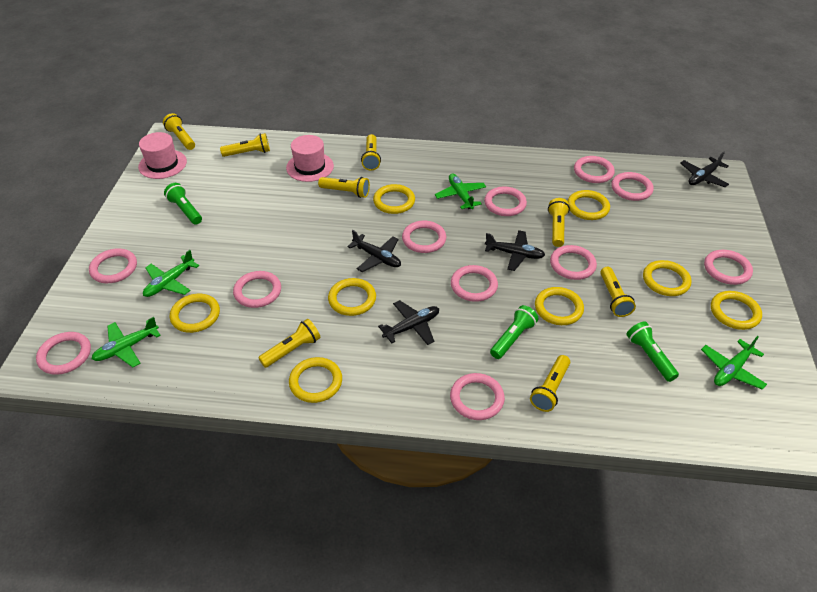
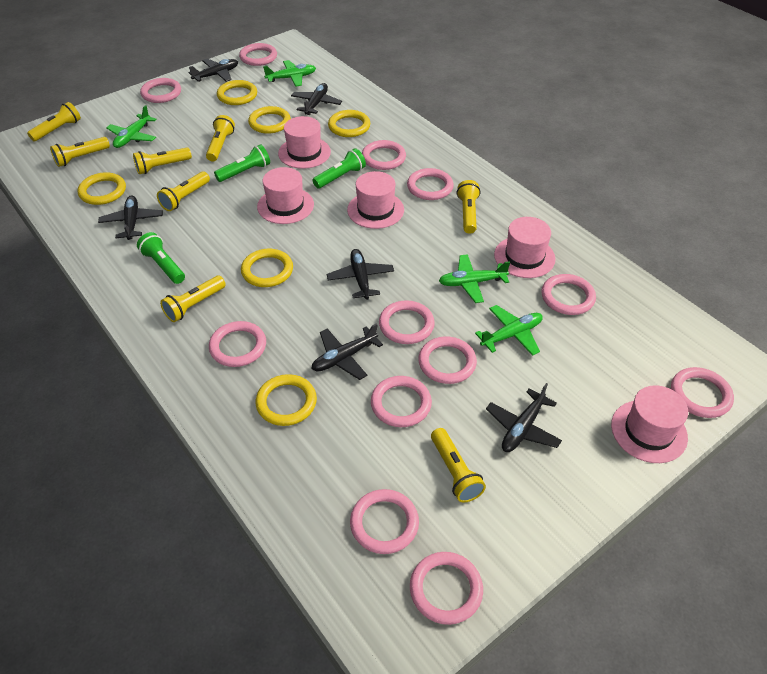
black plane: [347,230,401,272] [378,300,439,345] [485,230,545,271] [680,152,729,187] = 4 -> [98,196,163,240] [188,58,238,82] [291,83,342,115] [312,323,383,380] [327,249,394,300] [486,383,562,452] = 6
pink hat: [138,132,187,179] [286,135,334,182] = 2 -> [257,167,314,224] [278,116,331,169] [347,171,404,229] [494,217,556,278] [611,385,688,463] = 5
pink ring: [36,332,91,375] [89,248,137,283] [233,271,281,308] [402,221,446,253] [450,373,505,420] [451,265,498,302] [484,186,527,216] [550,245,597,280] [574,156,615,183] [611,172,654,201] [704,250,753,285] = 11 -> [140,78,181,103] [209,321,266,367] [239,43,277,66] [350,489,419,554] [362,140,406,170] [371,376,432,427] [379,300,435,344] [407,168,454,200] [410,552,483,625] [418,336,477,384] [541,274,596,315] [671,367,734,418] = 12
yellow ring: [170,294,220,333] [289,357,342,403] [328,278,376,316] [373,184,415,214] [535,287,584,325] [568,190,610,220] [643,260,692,296] [711,291,762,330] = 8 -> [77,172,126,205] [217,80,257,105] [241,249,293,287] [248,106,291,134] [256,374,317,426] [328,110,370,137] = 6

